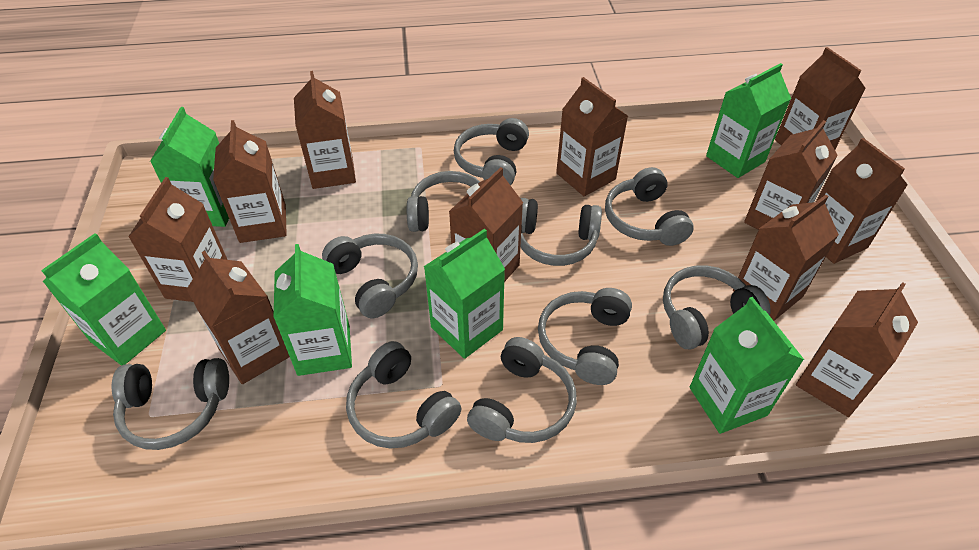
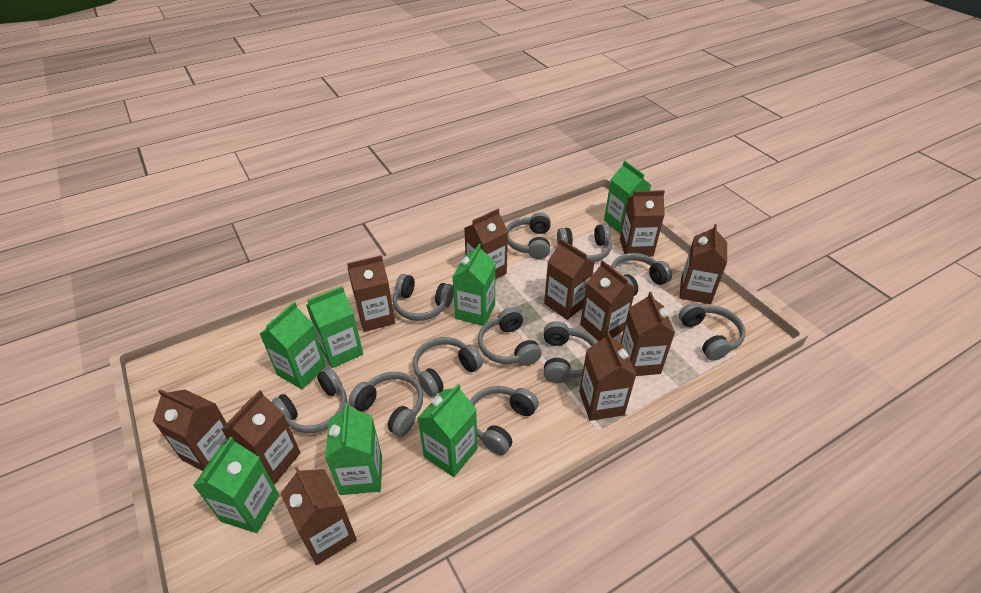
green carton: [41,233,166,366] [150,107,229,227] [273,244,352,376] [424,229,505,359] [690,297,804,434] [706,63,791,178] = 6 -> [193,437,279,533] [260,302,326,390] [306,286,363,368] [325,403,382,495] [417,384,477,477] [453,244,496,326] [604,160,651,234] = 7
grey headphones: [112,358,229,450] [322,234,418,318] [346,341,461,448] [407,171,480,232] [454,118,529,185] [467,337,577,443] [520,198,602,266] [538,288,632,385] [605,167,694,246] [663,265,771,349] = 10 -> [271,367,347,433] [349,372,423,437] [393,274,454,321] [413,337,483,397] [470,386,539,455] [478,308,542,366] [506,212,551,259] [544,321,596,383] [557,224,611,262] [611,253,672,296] [679,302,745,361] = 11

